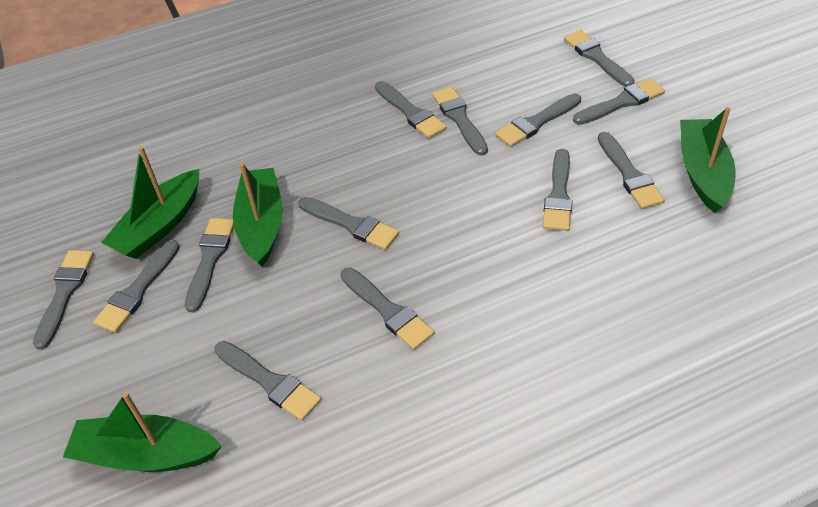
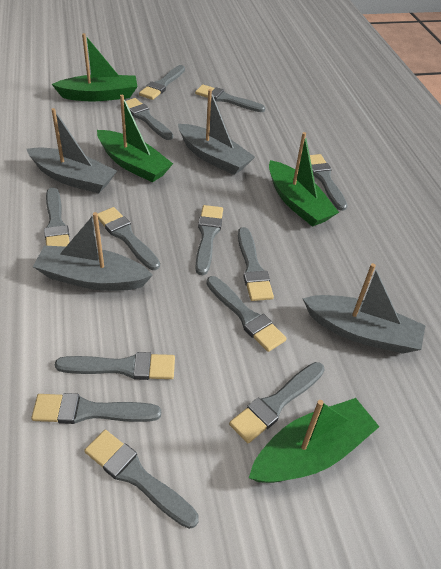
grey boat: none = 0 -> [27,108,117,193] [33,212,153,291] [178,89,255,175] [302,263,426,354] = 4

